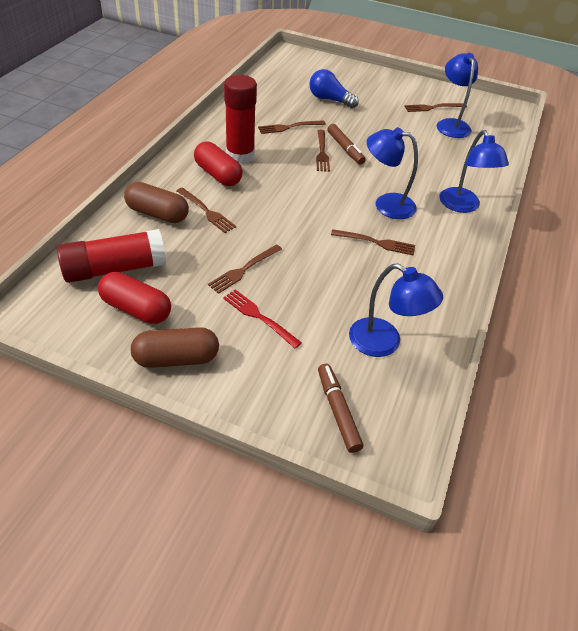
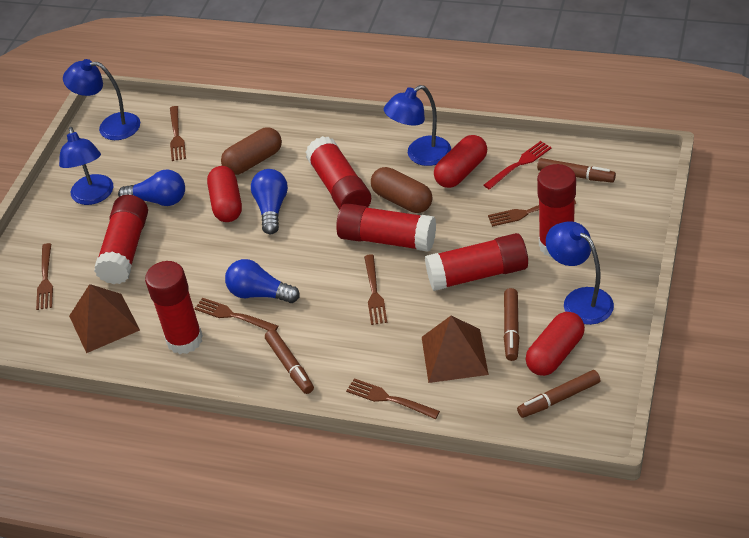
blue light bulb: [309,69,359,108] = 1 -> [118,170,185,206] [225,259,300,303] [251,169,288,234] = 3
brown marker: [318,364,363,453] [327,124,366,165] = 2 -> [265,330,314,394] [504,288,519,361] [517,370,601,418] [537,158,616,182] = 4
brown pyramid: none = 0 -> [69,284,140,353] [422,316,489,383] = 2
red capsule: [98,272,171,324] [194,142,243,186] = 2 -> [207,166,242,222] [434,135,487,188] [526,312,585,376] = 3
red glue stick: [57,229,166,283] [224,75,257,164] = 2 -> [94,195,148,284] [145,261,203,354] [306,136,371,210] [336,203,436,252] [425,233,528,291] [537,164,576,258] = 6

